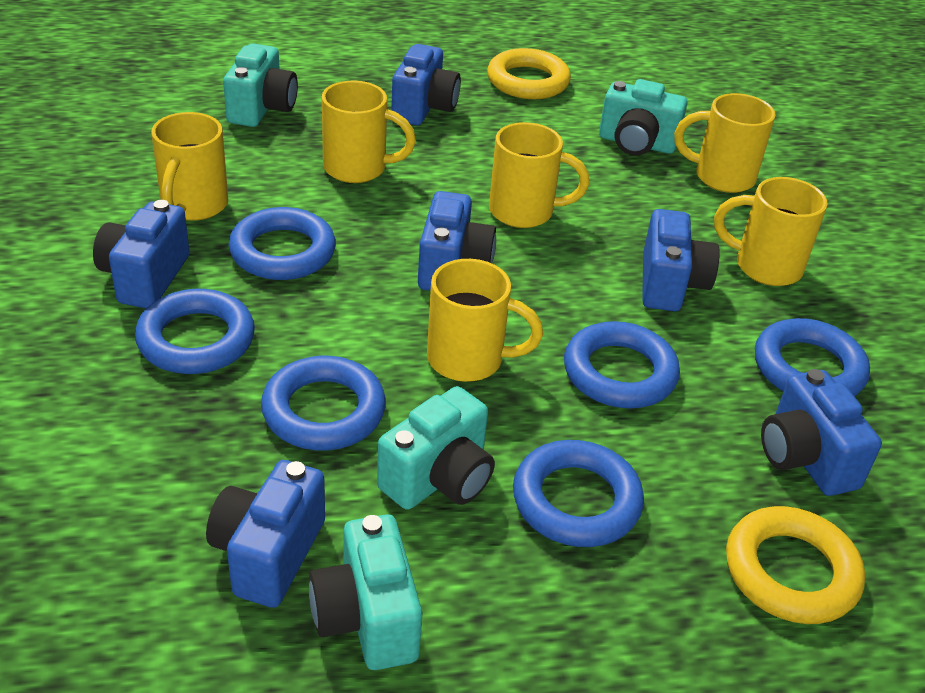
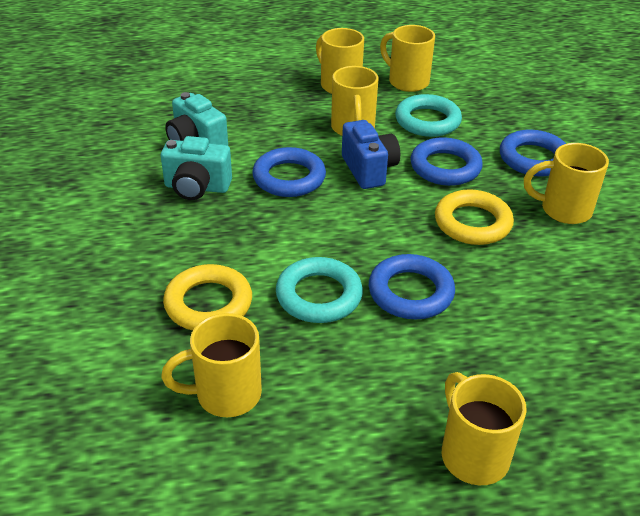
blue camera: [93,200,190,308] [206,460,325,608] [391,44,461,125] [418,191,496,291] [642,209,720,311] [761,369,882,496] = 6 -> [342,120,400,189] = 1
blue ring: [135,289,255,374] [229,207,336,280] [261,356,386,451] [513,440,644,547] [564,321,680,408] [755,318,870,396] = 6 -> [252,147,326,197] [369,254,455,319] [410,137,483,186] [500,130,566,176] = 4
turquoise camera: [223,43,298,127] [309,514,422,670] [377,386,495,510] [599,79,688,156] = 4 -> [161,136,232,200] [165,92,228,146] = 2
turquoise ring: none = 0 -> [276,257,363,323] [395,94,462,137] = 2

